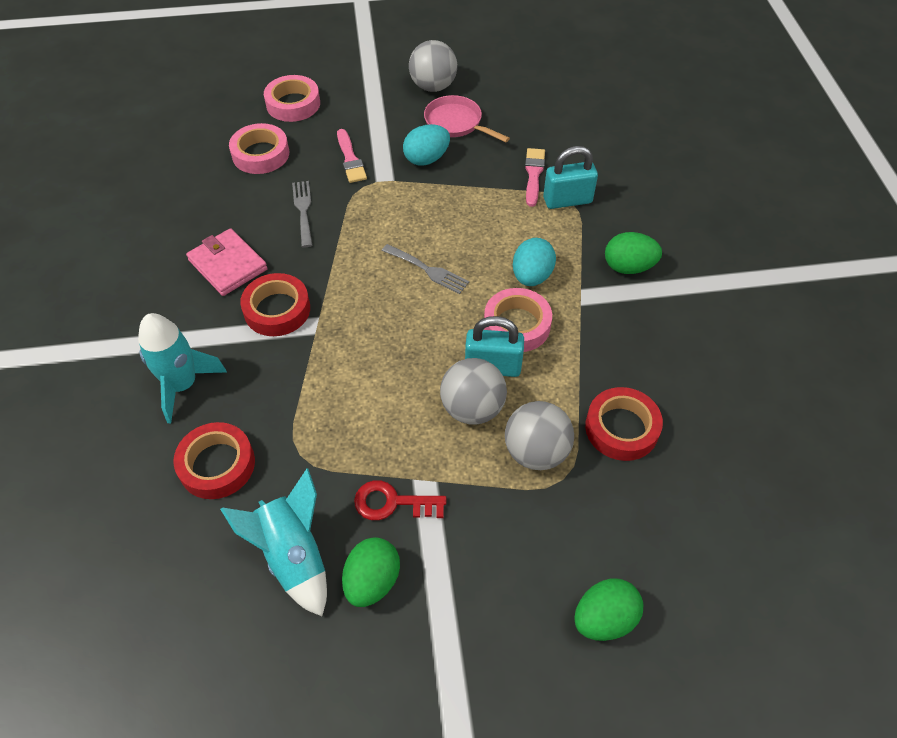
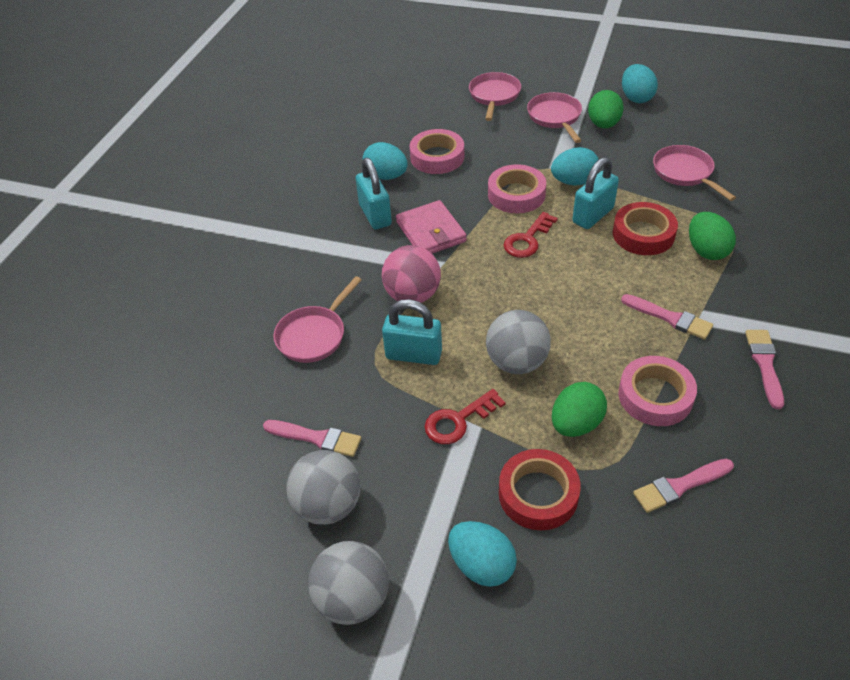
grey fork: [292,181,312,247] [382,244,469,294] = 2 -> none = 0
pink ball: none = 0 -> [382,245,441,303] = 1
pink brush: [337,129,367,183] [525,148,545,207] = 2 -> [263,420,361,457] [621,294,713,340] [633,459,734,513] [745,330,784,409] = 4
pink pan: [424,95,510,142] = 1 -> [273,276,362,363] [469,72,521,121] [527,92,582,143] [653,145,736,201] = 4
red key: [354,480,446,520] = 1 -> [425,389,506,444] [503,212,558,258] = 2
red tape: [173,422,255,499] [240,273,310,336] [585,387,663,461] = 3 -> [499,449,581,530] [613,202,678,255] = 2
turquoise egg: [403,124,450,166] [513,238,556,286] = 2 -> [363,142,408,180] [448,521,517,587] [551,147,599,186] [622,64,658,103] = 4
turquoise padlock: [465,316,524,377] [543,146,598,209] = 2 -> [356,158,392,230] [382,299,442,365] [572,157,619,229] = 3
turquoise rocket: [138,313,227,424] [220,468,327,616] = 2 -> none = 0

